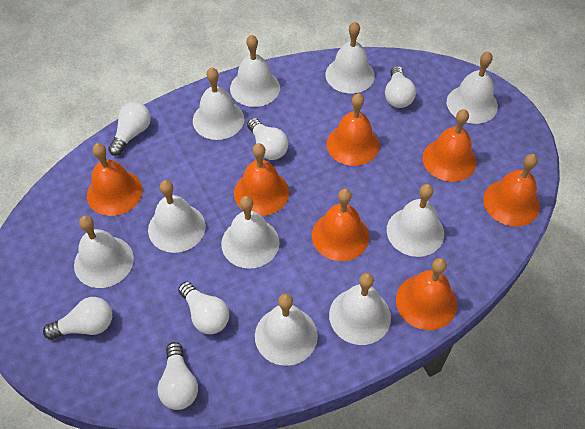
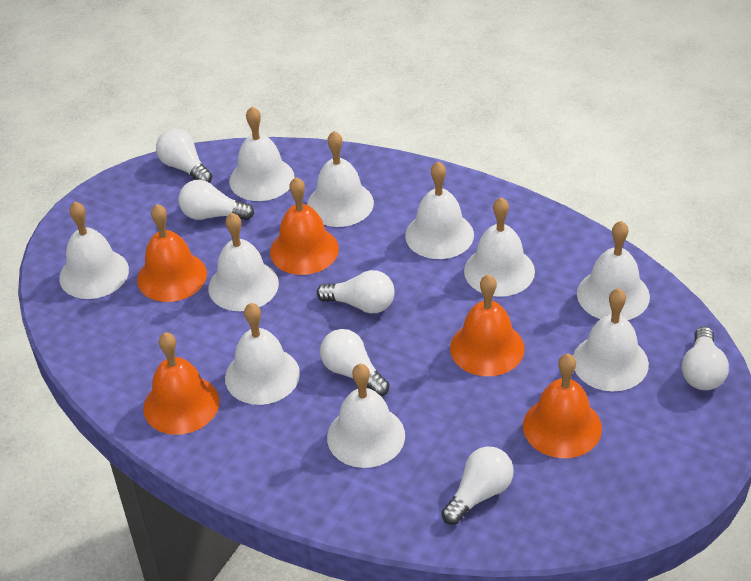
orange bell: [87,143,143,216] [234,143,289,216] [312,189,369,261] [326,93,379,166] [396,258,457,330] [422,109,477,182] [483,154,540,226] = 7 -> [137,204,207,302] [143,332,219,435] [270,177,339,275] [450,274,525,376] [523,354,602,458] = 5

